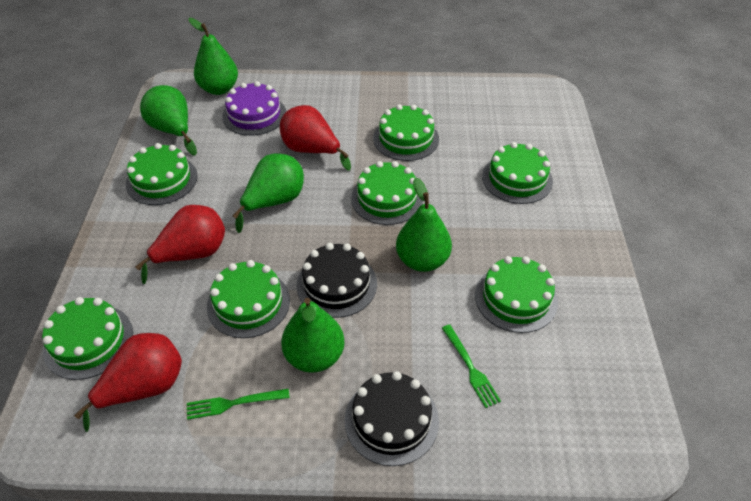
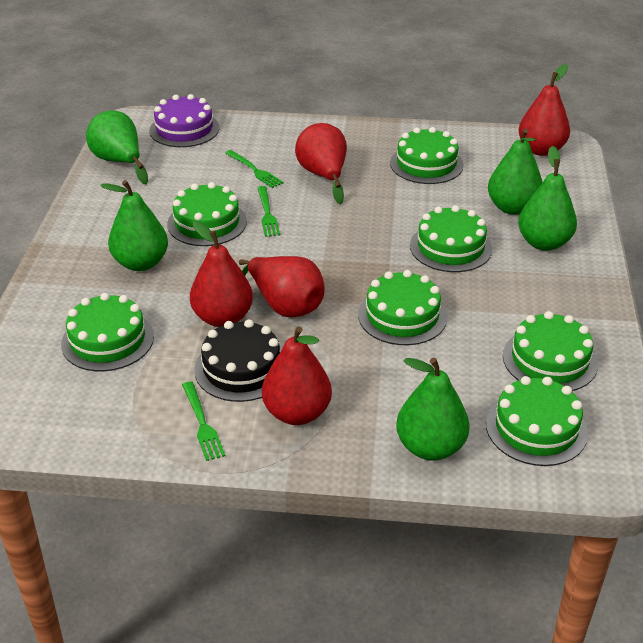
black cake: [297,243,377,318] [345,371,439,466] = 2 -> [194,319,281,402] = 1
green fork: [187,388,290,420] [442,324,501,408] = 2 -> [182,381,225,461] [225,150,283,188] [257,186,280,237] = 3
red pear: [74,333,182,432] [136,205,225,284] [280,105,351,170] = 3 -> [190,221,253,327] [239,256,325,318] [262,326,332,425] [295,123,347,204] [519,64,570,156] = 5

